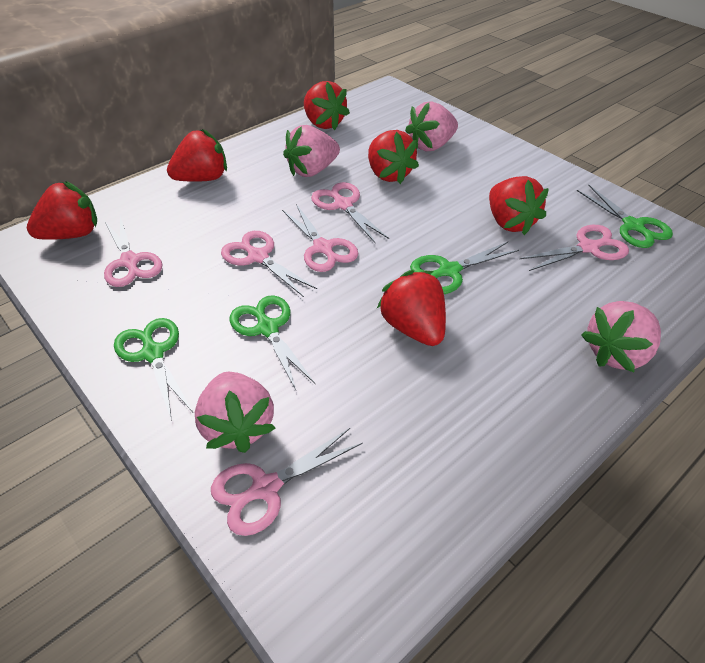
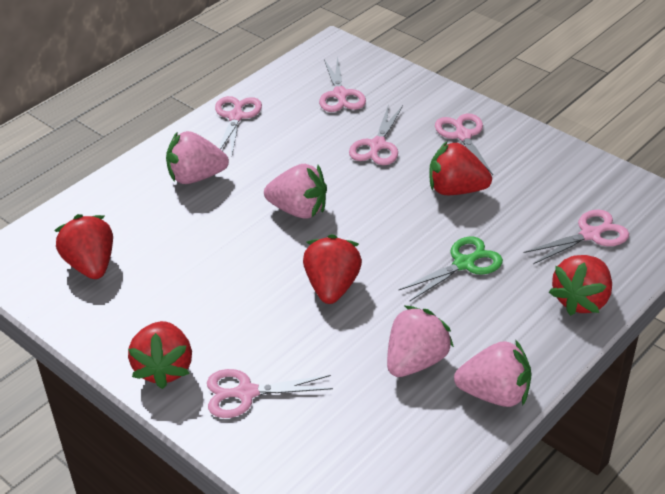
green scissors: [114,318,193,421] [230,295,315,390] [410,242,519,294] [576,185,673,248] = 4 -> [398,236,503,302] = 1
red strawberry: [27,181,97,240] [167,129,227,182] [304,81,350,130] [368,130,419,184] [377,270,446,346] [489,176,549,235] = 6 -> [54,214,113,279] [128,321,192,389] [303,234,362,304] [429,141,492,195] [549,255,612,316] = 5

